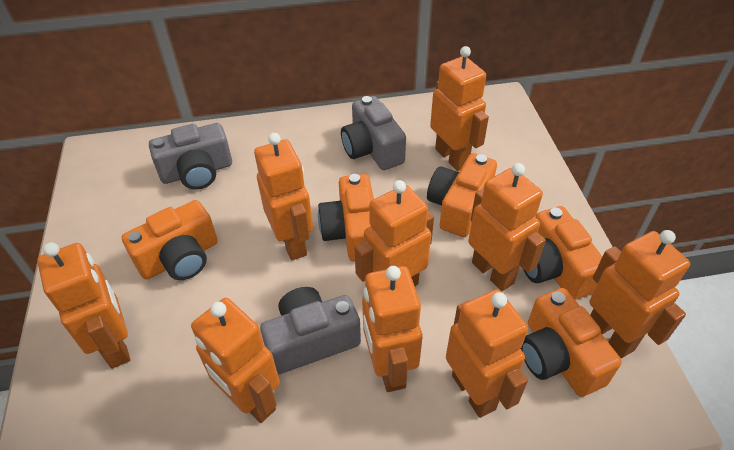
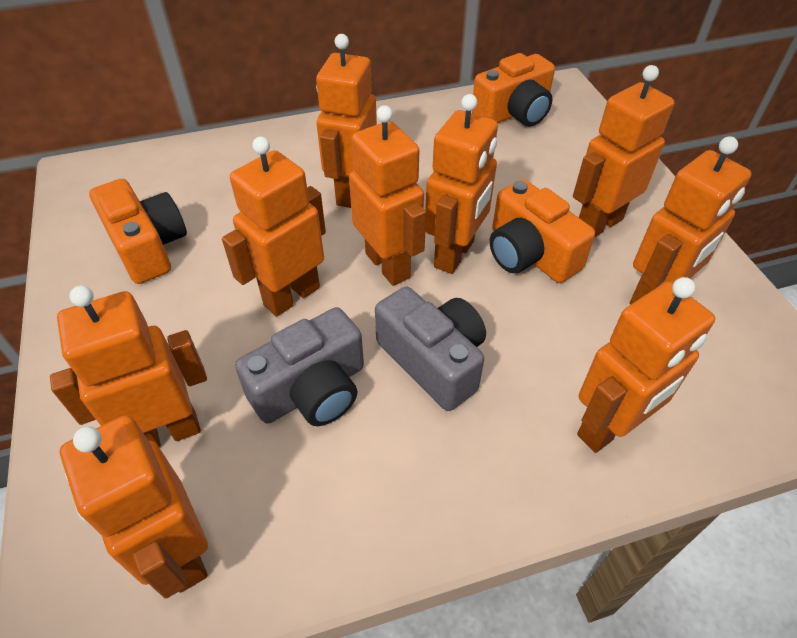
grey camera: [149,123,232,189] [260,287,361,374] [341,96,406,170] = 3 -> [235,307,364,426] [375,287,486,411] = 2
orange camera: [122,200,218,280] [318,174,374,262] [427,153,497,237] [520,288,622,397] [523,206,602,300] = 5 -> [89,179,187,284] [472,53,555,127] [489,179,595,283] = 3

